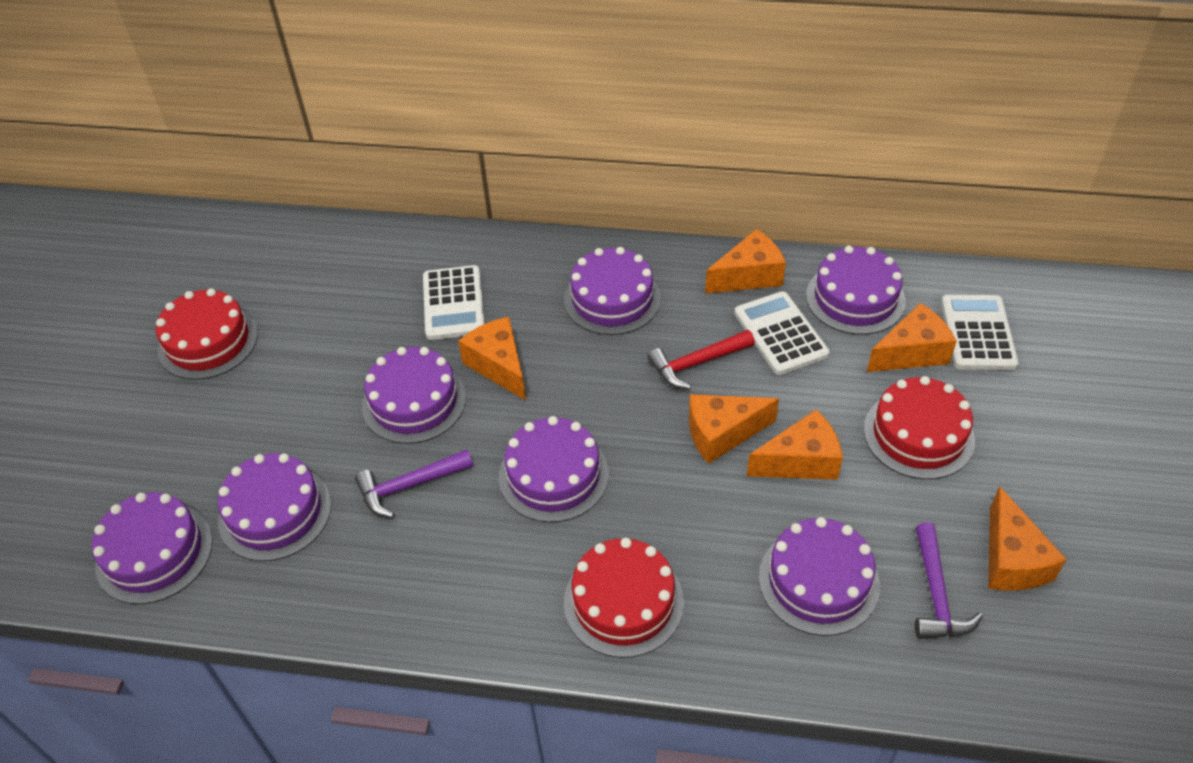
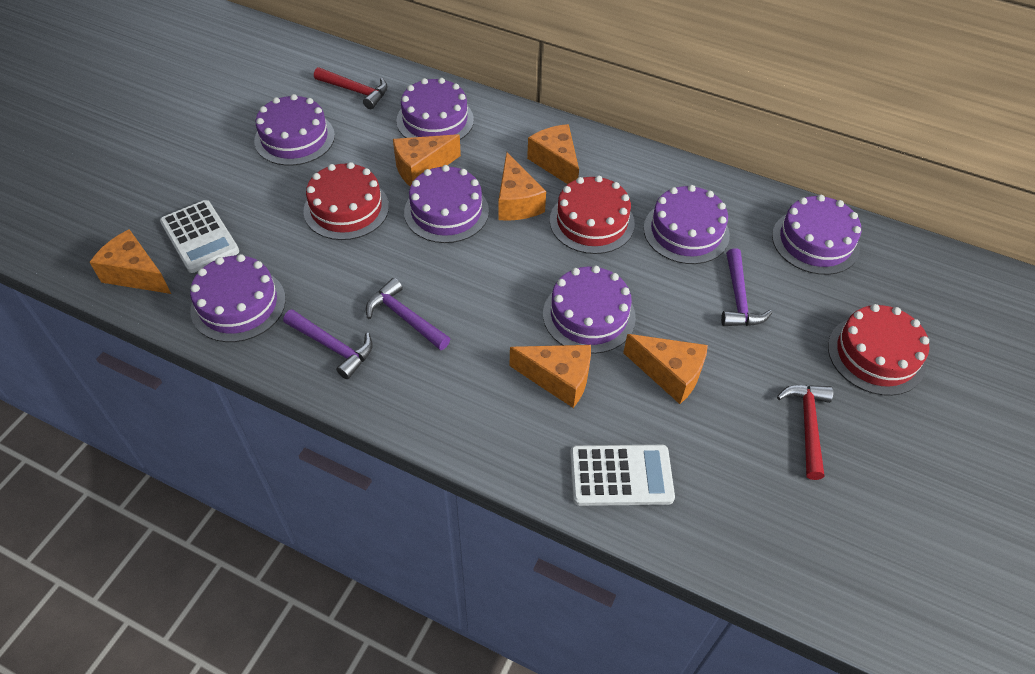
purple hammer: [355,449,473,518] [915,523,983,639] = 2 -> [283,309,373,379] [366,278,450,350] [721,248,772,326] = 3
red hammer: [647,330,755,389] = 1 -> [314,67,388,109] [777,385,833,480] = 2
white calculator: [423,265,484,340] [734,291,830,375] [941,295,1018,370] = 3 -> [160,200,239,273] [570,445,675,506] = 2

